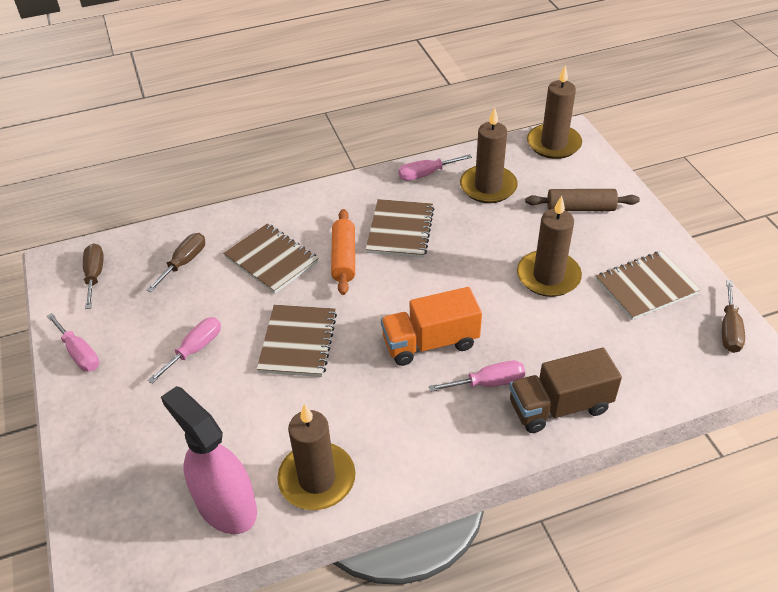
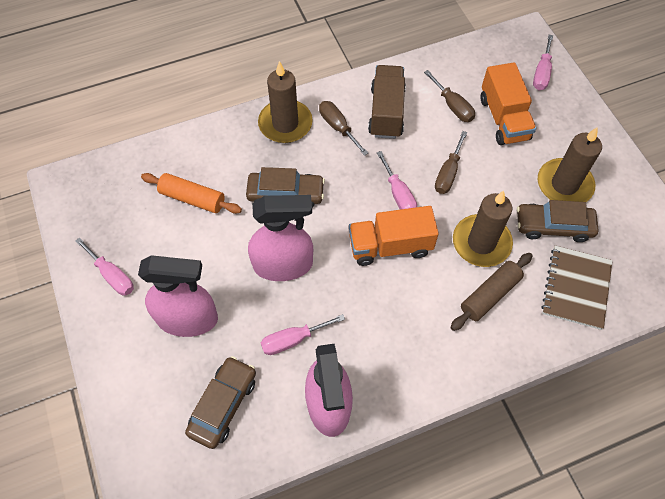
brown candle: [277,404,355,510] [460,107,518,203] [517,196,582,297] [527,65,582,159] = 4 -> [258,61,313,143] [453,191,513,267] [538,127,602,202] = 3
brown car: none = 0 -> [185,356,256,449] [246,167,325,208] [517,200,598,242] = 3
brown notebook: [223,223,319,293] [257,305,337,377] [366,199,434,258] [596,251,700,320] = 4 -> [541,246,613,330] = 1
orange truck: [381,287,482,366] = 1 -> [349,206,439,266] [481,62,536,145] = 2
pink spray bottle: [161,386,257,534] = 1 -> [138,255,218,337] [248,195,313,281] [305,344,353,437] = 3

